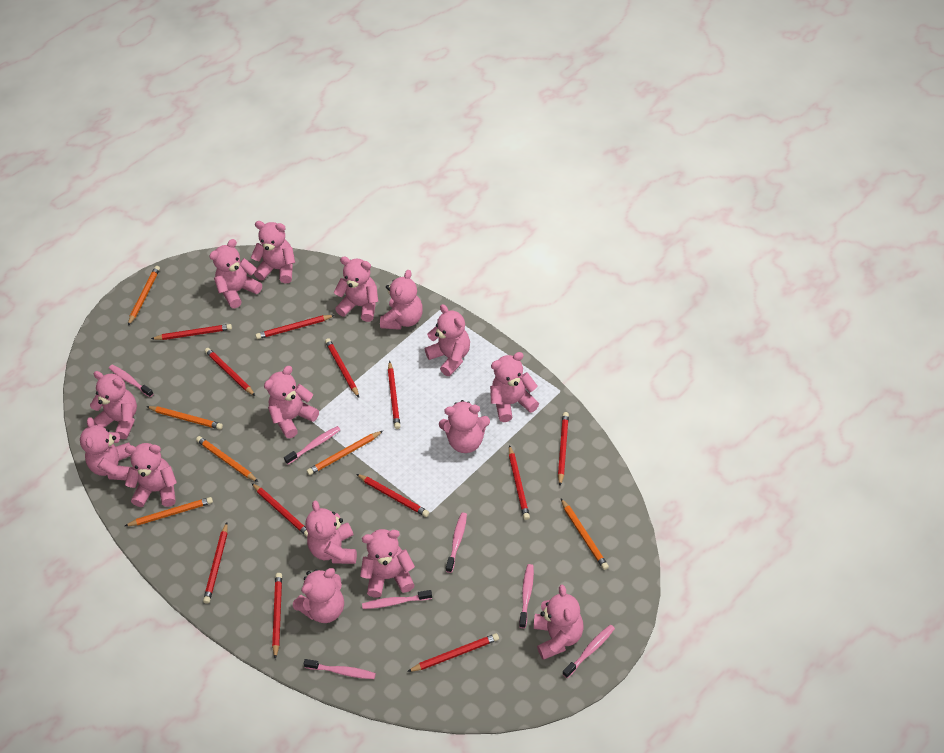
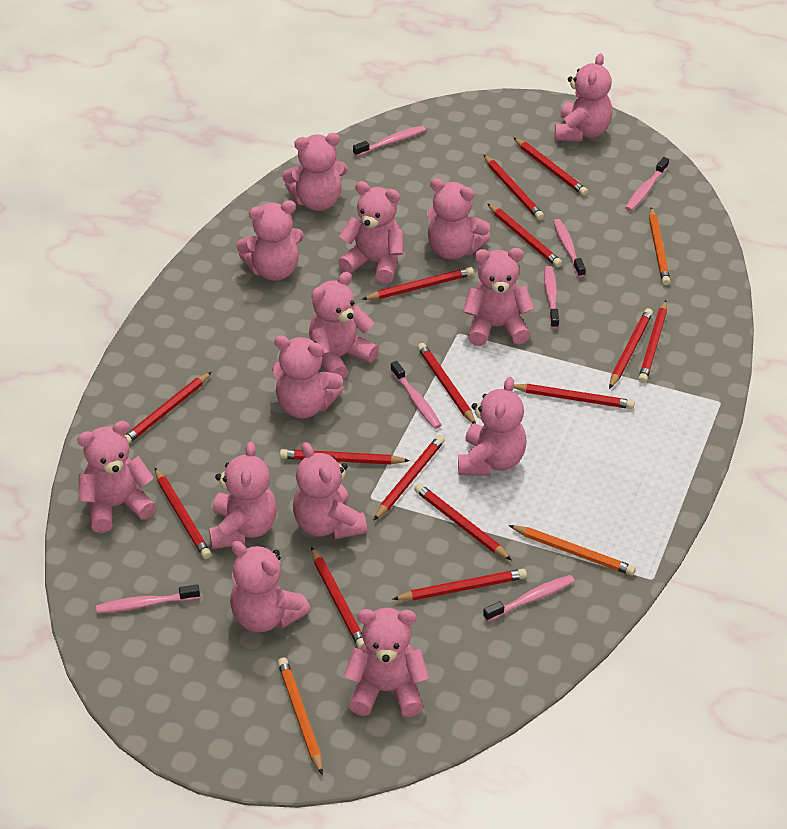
orange pencil: [125,497,213,526] [128,266,160,326] [146,406,223,430] [196,436,258,482] [307,431,383,475] [561,499,609,570] = 6 -> [278,658,323,775] [509,525,636,576] [649,207,670,285] = 3
pink teddy bear: [80,417,131,480] [90,371,137,439] [125,443,177,507] [209,239,262,308] [251,221,295,283] [264,366,319,438] [293,568,344,623] [306,500,357,564] [334,257,378,322] [360,529,415,598] [380,270,423,330] [425,304,470,376] [439,400,490,453] [490,352,539,422] [534,584,584,660] = 15 -> [77,421,156,533] [209,441,277,549] [230,541,311,632] [236,200,304,281] [272,336,343,418] [282,133,348,211] [293,442,367,539] [309,272,379,379] [338,181,404,283] [344,608,429,717] [427,178,490,259] [458,377,527,476] [463,248,535,346] [555,53,613,141] = 14
red pencil: [151,324,232,340] [203,522,228,604] [205,348,255,396] [252,483,308,537] [256,315,335,339] [272,573,282,659] [325,338,359,398] [356,474,429,517] [388,361,400,429] [407,633,499,672] [509,445,530,520] [558,412,569,486] = 12 -> [125,372,211,443] [155,468,211,559] [280,449,410,465] [311,547,364,649] [362,267,474,300] [374,435,445,520] [392,569,527,601] [414,484,512,560] [417,343,476,424] [484,155,544,220] [487,203,562,267] [513,137,588,196] [514,384,635,409] [609,308,653,389] [638,300,667,383] = 15

